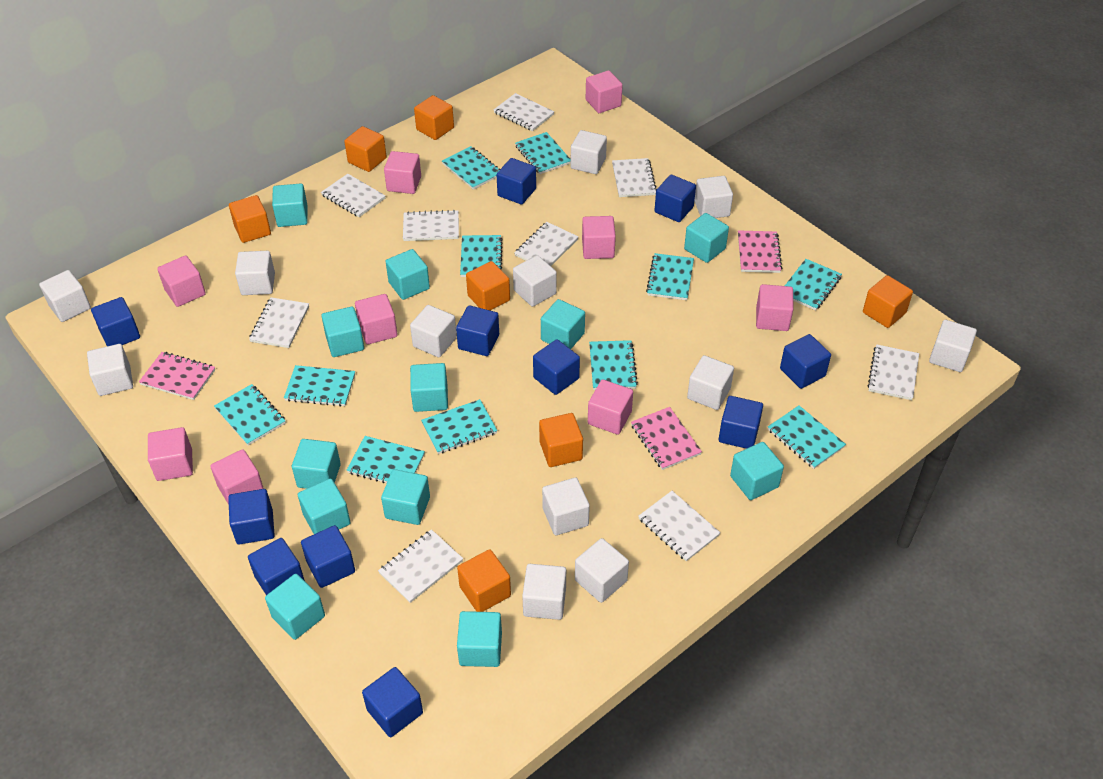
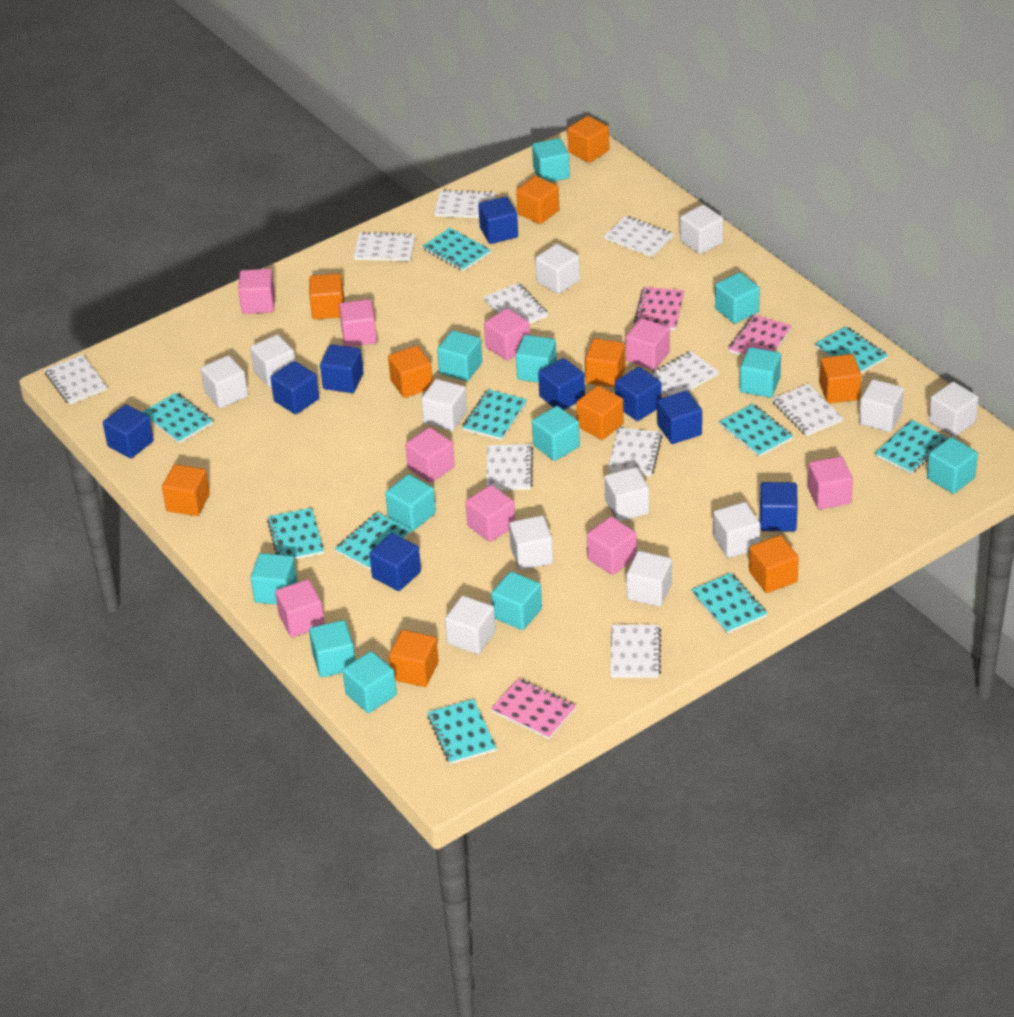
blue cube: [91,297,140,346] [228,489,275,545] [248,538,305,595] [301,525,355,588] [362,667,423,737] [456,305,499,356] [497,158,536,204] [533,339,580,395] [654,175,696,222] [719,396,763,449] [780,334,831,389] = 11 -> [103,404,154,458] [271,361,319,414] [320,344,364,393] [369,533,421,591] [478,197,518,244] [538,358,585,410] [615,367,662,421] [657,391,702,444] [760,482,798,531] = 9
orange cube: [229,195,271,243] [344,126,387,172] [414,95,454,140] [457,549,511,612] [466,261,510,310] [539,413,583,467] [863,275,913,328] = 7 -> [162,464,210,516] [309,274,344,319] [388,346,433,398] [389,630,439,687] [516,176,559,224] [567,116,609,163] [576,385,624,440] [585,338,626,388] [749,535,799,593] [819,354,861,404] = 10
turquoise notebook: [214,384,286,446] [284,365,355,407] [347,436,425,483] [421,399,497,454] [442,146,500,190] [460,235,503,277] [515,132,571,174] [589,340,638,390] [646,253,694,300] [768,406,846,469] [785,259,842,311] = 11 -> [142,393,213,444] [267,508,324,560] [335,512,412,570] [422,228,491,271] [427,699,497,764] [462,389,527,440] [691,573,768,634] [719,404,793,457] [815,326,888,373] [875,420,948,474] = 10
white notebook: [249,297,309,348] [321,174,386,217] [378,529,463,603] [403,210,459,241] [494,93,554,131] [514,222,578,266] [612,158,657,197] [638,491,720,561] [867,344,919,400] = 9 -> [45,355,107,405] [353,232,416,261] [434,189,495,218] [483,283,548,324] [486,444,533,490] [604,216,674,257] [608,427,663,477] [610,625,661,678] [649,351,719,397] [772,384,843,436] = 10

